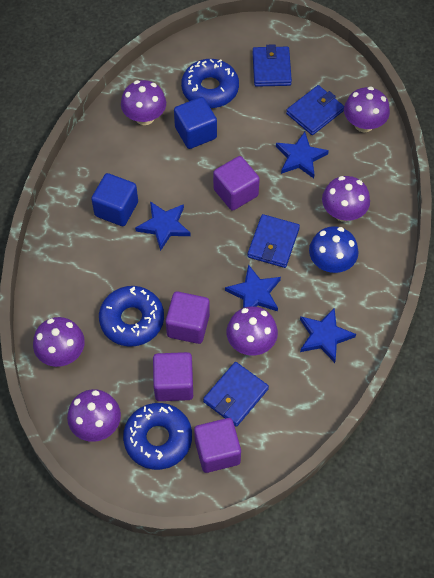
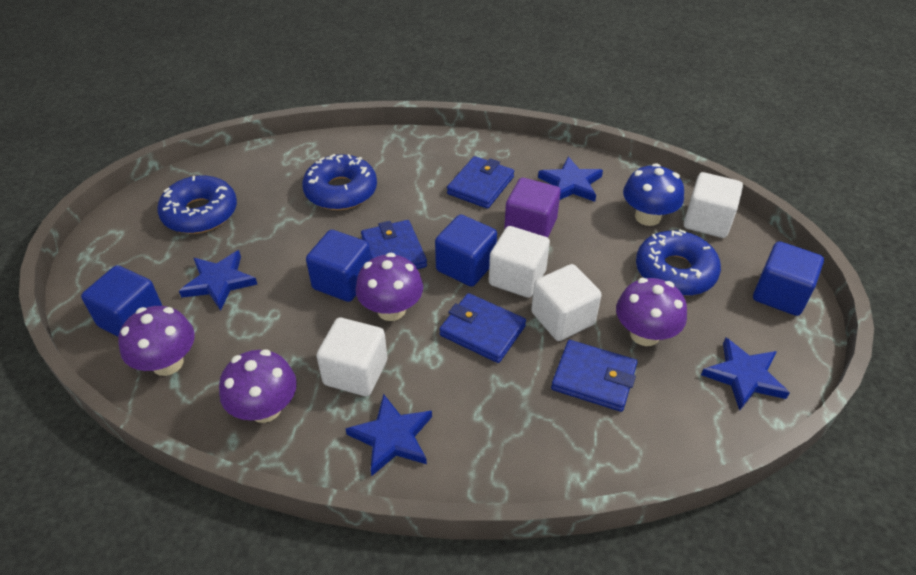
blue cube: [91,173,138,226] [174,97,217,149] = 2 -> [81,265,162,337] [306,230,371,302] [435,214,497,287] [753,241,824,316] = 4
purple cube: [153,352,193,401] [166,291,210,344] [194,418,241,473] [213,156,260,211] = 4 -> [504,178,561,238] = 1
purple mushroom: [33,317,85,367] [67,389,121,442] [121,80,166,125] [227,306,278,356] [322,176,370,222] [344,87,390,133] = 6 -> [118,306,195,376] [219,349,297,423] [355,253,423,321] [616,278,687,346] = 4
white cube: none = 0 -> [316,318,388,396] [489,226,550,298] [531,264,602,341] [684,172,743,238] = 4

